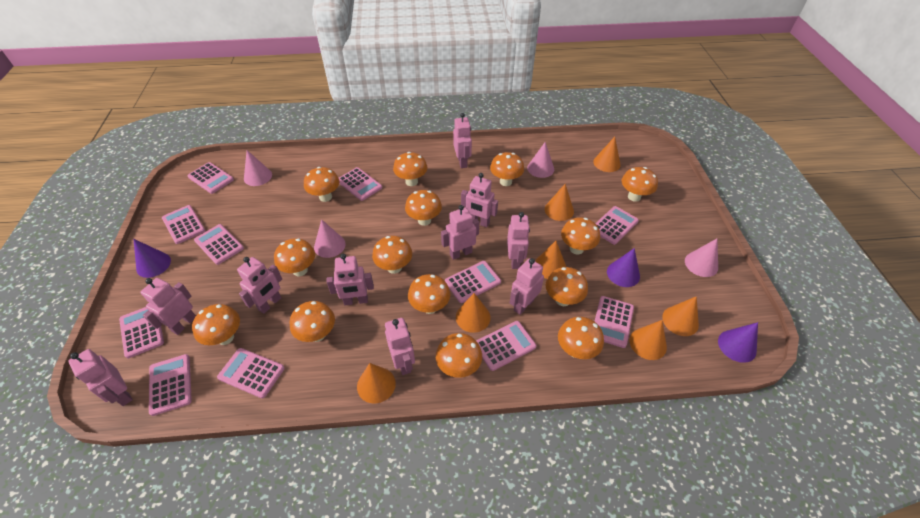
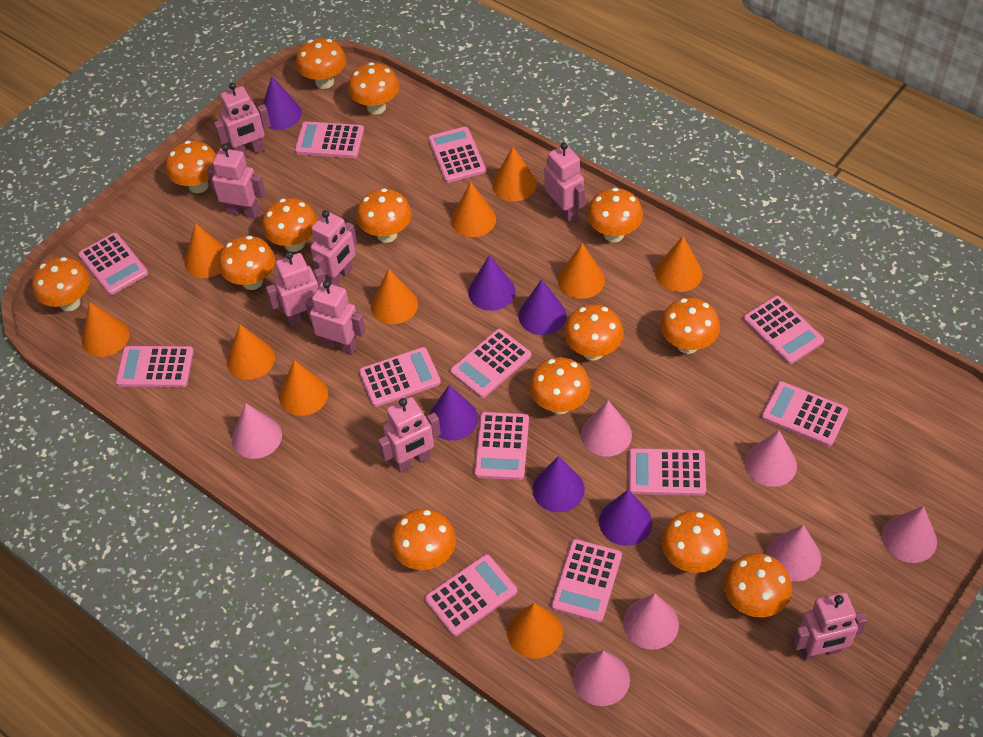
orange cone: [357,363,396,403] [456,293,491,333] [535,241,566,279] [545,184,574,221] [593,137,621,172] [630,320,667,360] [662,296,699,336] = 7 -> [82,302,129,357] [184,223,224,278] [227,324,275,379] [279,360,328,416] [371,269,418,324] [451,182,496,237] [492,147,537,201] [507,603,563,659] [558,243,605,299] [655,236,703,292] = 10
pink calculator: [119,307,164,358] [149,354,192,416] [162,205,206,244] [187,162,234,194] [194,224,244,265] [217,348,285,398] [339,167,382,201] [445,261,501,303] [476,321,536,371] [594,296,634,348] [595,206,639,245] = 11 -> [78,233,148,295] [116,346,194,387] [295,121,364,158] [359,347,441,407] [425,554,517,636] [428,127,486,183] [450,329,531,398] [474,412,529,480] [551,539,622,622] [628,448,706,496] [743,296,824,364] [761,381,848,446] = 12
pink cone: [244,150,272,186] [314,219,346,258] [527,142,554,178] [685,239,718,277] = 4 -> [232,403,282,459] [573,650,630,706] [581,400,632,456] [623,593,679,650] [745,430,797,487] [766,525,821,581] [882,506,937,563] = 7
pink robot: [68,349,133,406] [140,278,196,335] [237,257,282,314] [326,253,374,305] [385,318,415,375] [441,205,479,260] [453,113,472,168] [461,173,498,227] [507,212,530,269] [510,258,544,315] = 10 -> [207,144,265,218] [214,83,271,157] [266,251,326,327] [305,280,366,355] [310,210,357,286] [378,397,441,472] [544,142,585,223] [792,592,867,661] = 8
purple cone: [134,239,171,278] [607,248,640,287] [718,322,758,363] = 3 -> [263,76,302,130] [429,385,478,441] [468,255,515,311] [519,279,566,335] [533,456,585,512] [599,490,652,546] = 6

